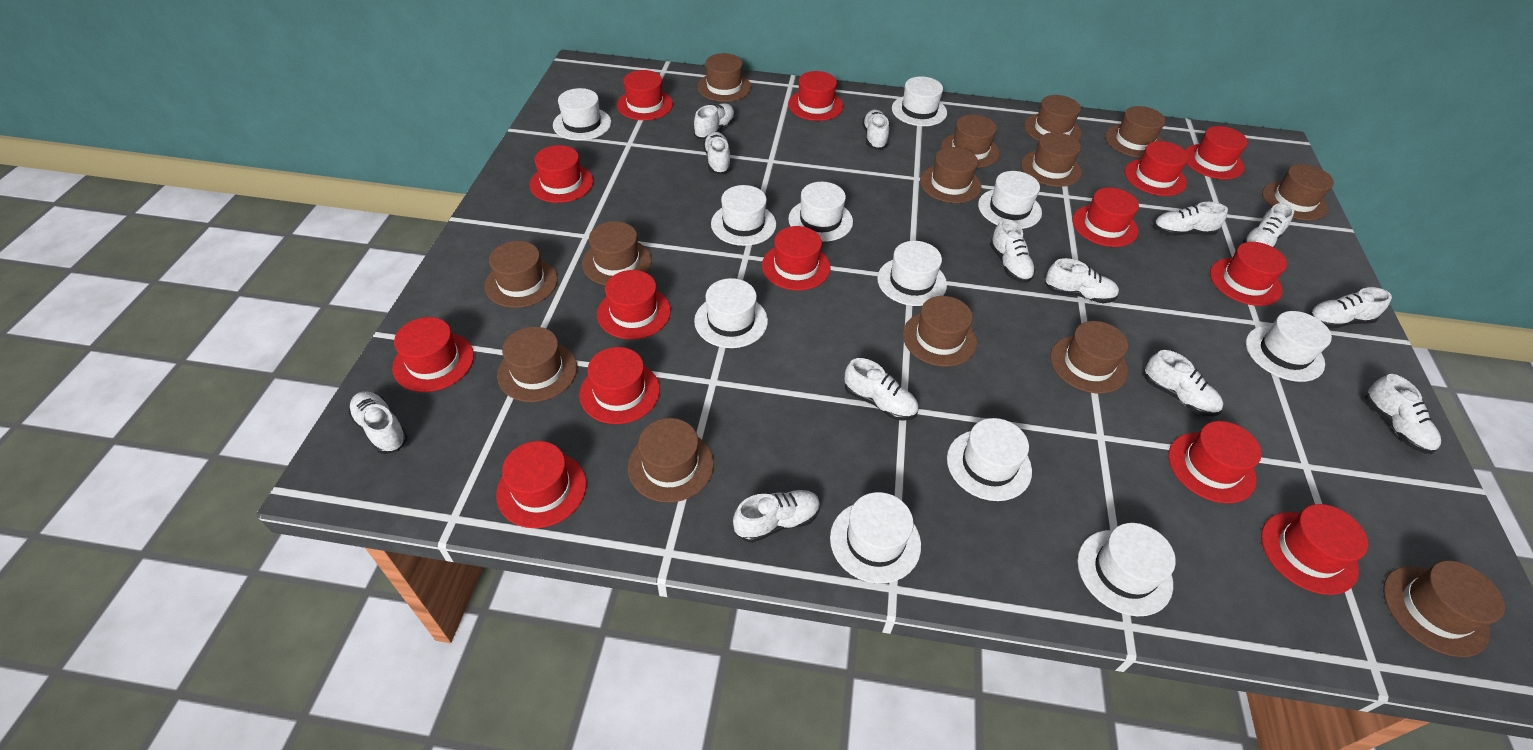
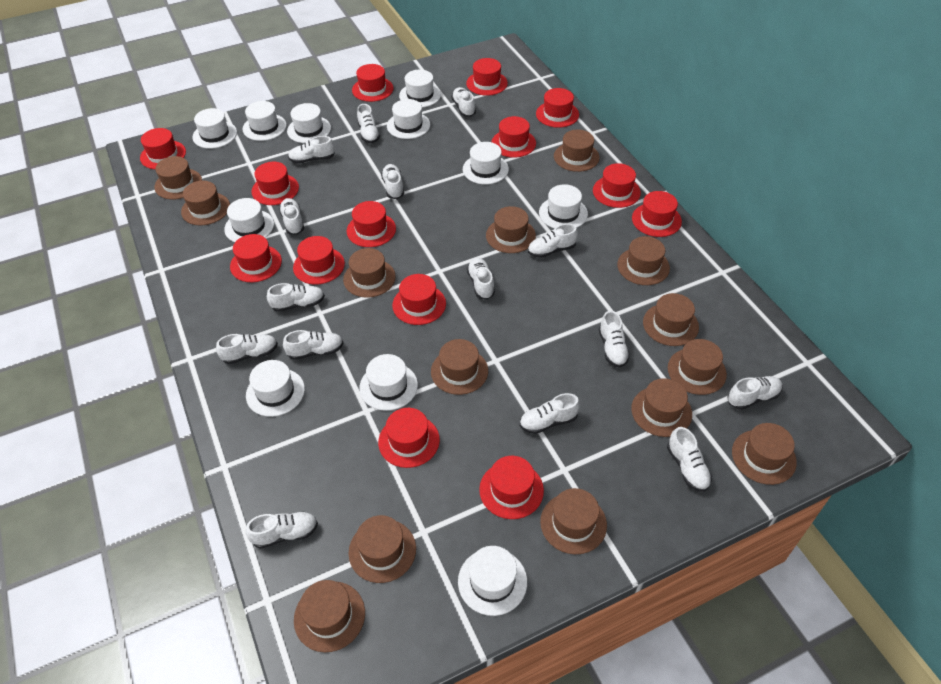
white shoe: [348,391,408,454] [694,103,735,139] [703,132,731,175] [733,490,820,543] [845,358,919,421] [862,110,889,150] [990,219,1036,283] [1045,258,1119,303] [1144,350,1223,416] [1153,202,1228,236] [1243,203,1294,247] [1309,287,1392,329] [1365,374,1441,454] = 13 -> [216,334,278,364] [245,511,318,549] [267,283,325,312] [279,198,304,235] [283,330,343,360] [288,136,335,163] [357,104,380,143] [381,164,404,199] [451,87,476,117] [467,257,495,300] [520,393,580,434] [528,224,578,258] [599,310,630,368] [667,427,712,492] [728,376,783,410] = 15

